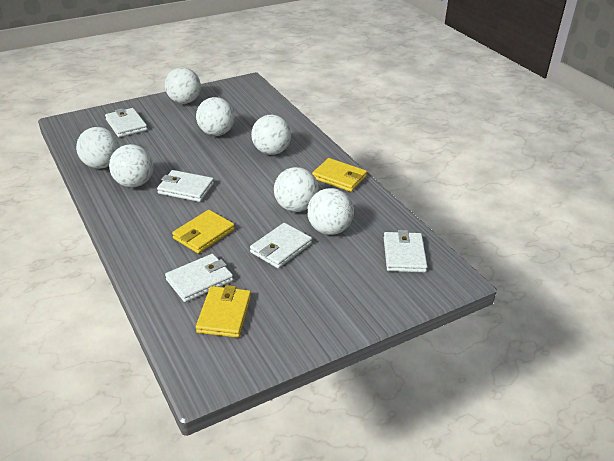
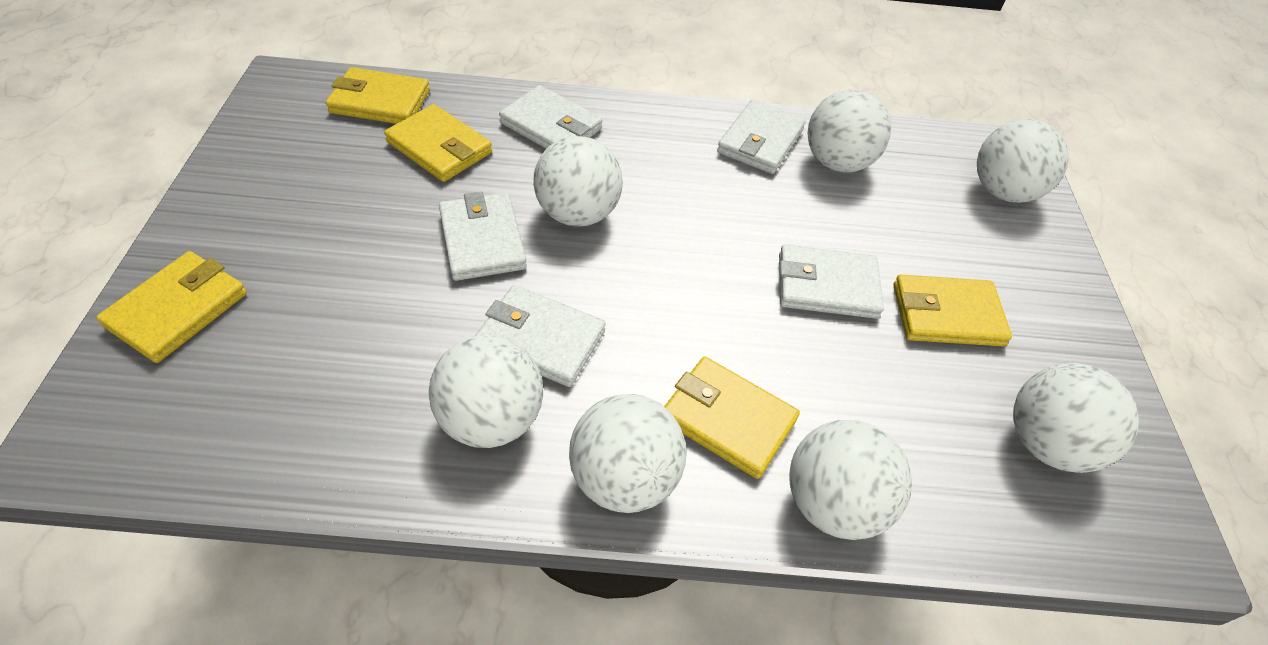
yellow wallet: [172,210,235,254] [196,285,251,338] [312,158,367,192] = 3 -> [96,251,247,363] [326,67,430,124] [384,104,492,182] [664,357,800,479] [893,275,1012,346] = 5

